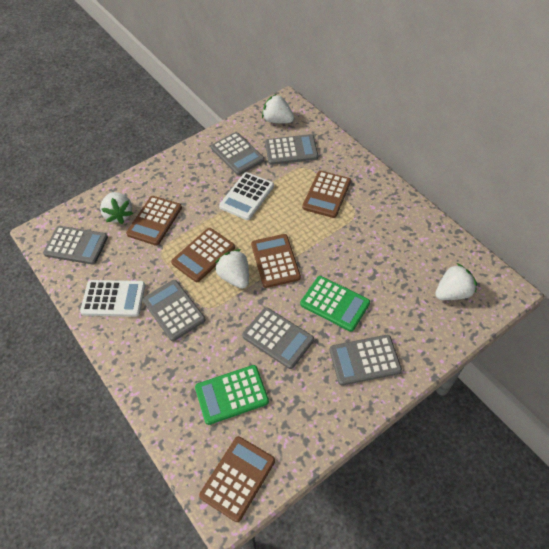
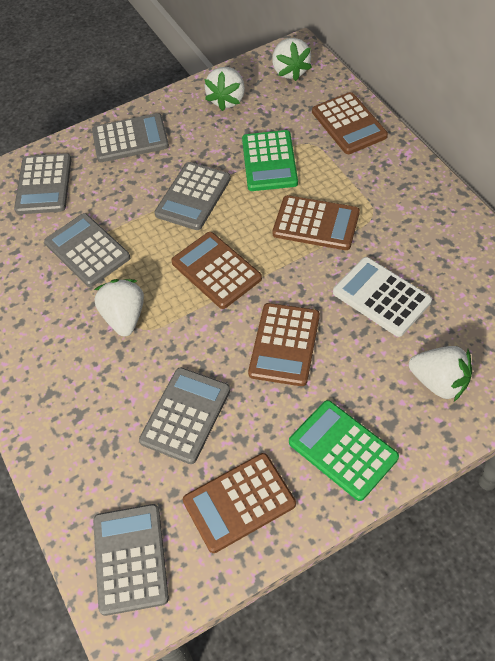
white calculator: [80,280,146,317] [219,172,274,220] = 2 -> [333,257,432,337] = 1

